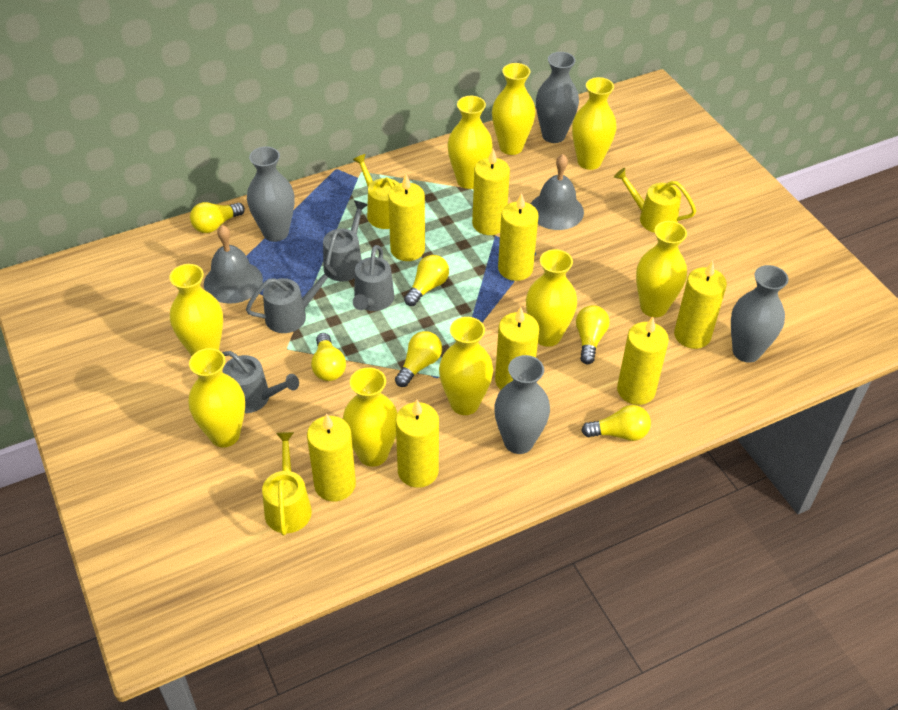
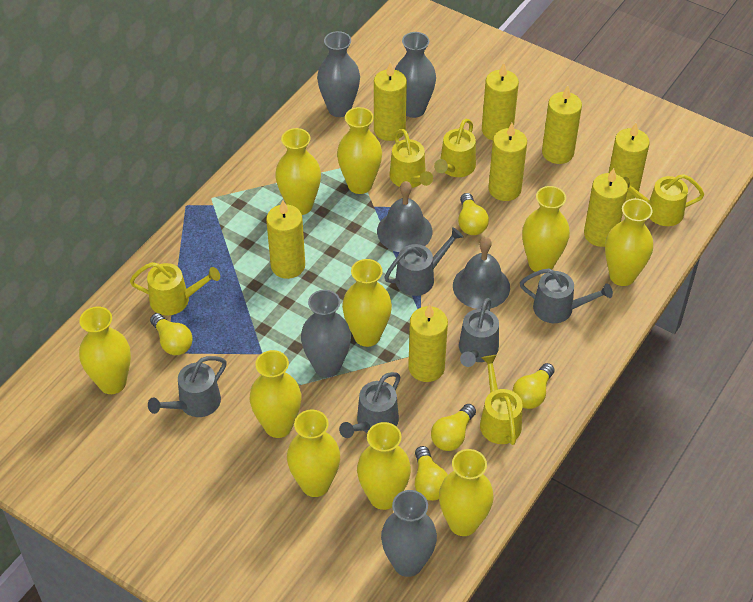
grey watering can: [222,351,299,413] [246,264,337,333] [323,200,368,281] [353,245,394,311] = 4 -> [148,356,227,417] [339,372,400,438] [384,227,463,296] [459,298,499,367] [520,268,613,323] = 5
yellow light bulb: [190,202,245,233] [311,333,346,381] [395,331,442,387] [404,255,449,306] [576,305,610,364] [581,405,651,441] = 6 -> [150,313,193,355] [415,446,448,501] [431,404,476,451] [458,193,489,235] [513,363,555,409] = 5
yellow vase: [169,264,223,356] [189,348,245,447] [343,367,397,467] [439,317,493,415] [448,96,493,189] [492,63,535,155] [526,249,577,347] [572,77,616,170] [636,221,687,317] = 9 -> [79,307,131,394] [250,350,301,438] [275,128,321,215] [287,410,340,497] [337,107,382,194] [342,259,392,347] [357,422,411,510] [439,449,494,536] [522,186,570,272] [605,198,653,286] = 10
yellow watering can: [262,432,312,536] [353,154,399,229] [614,168,696,233] = 3 -> [130,262,220,315] [390,129,433,188] [434,119,476,177] [480,355,523,445] [623,174,704,226] = 5

